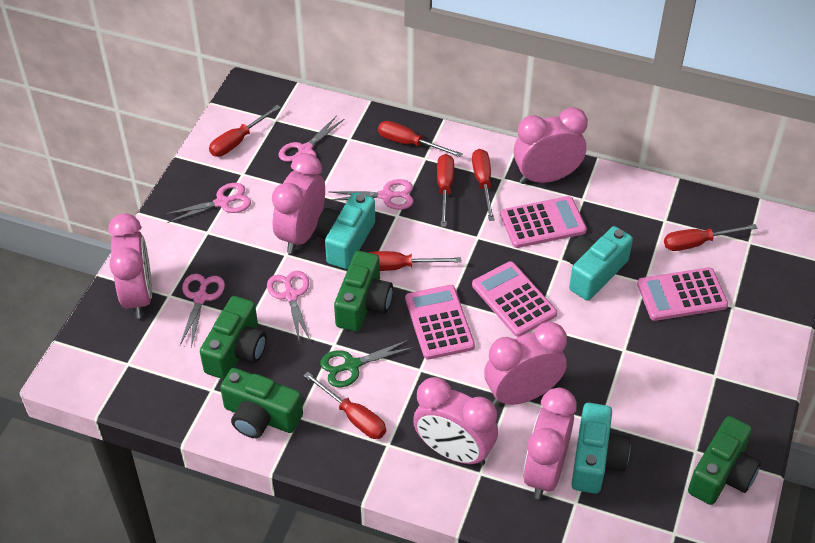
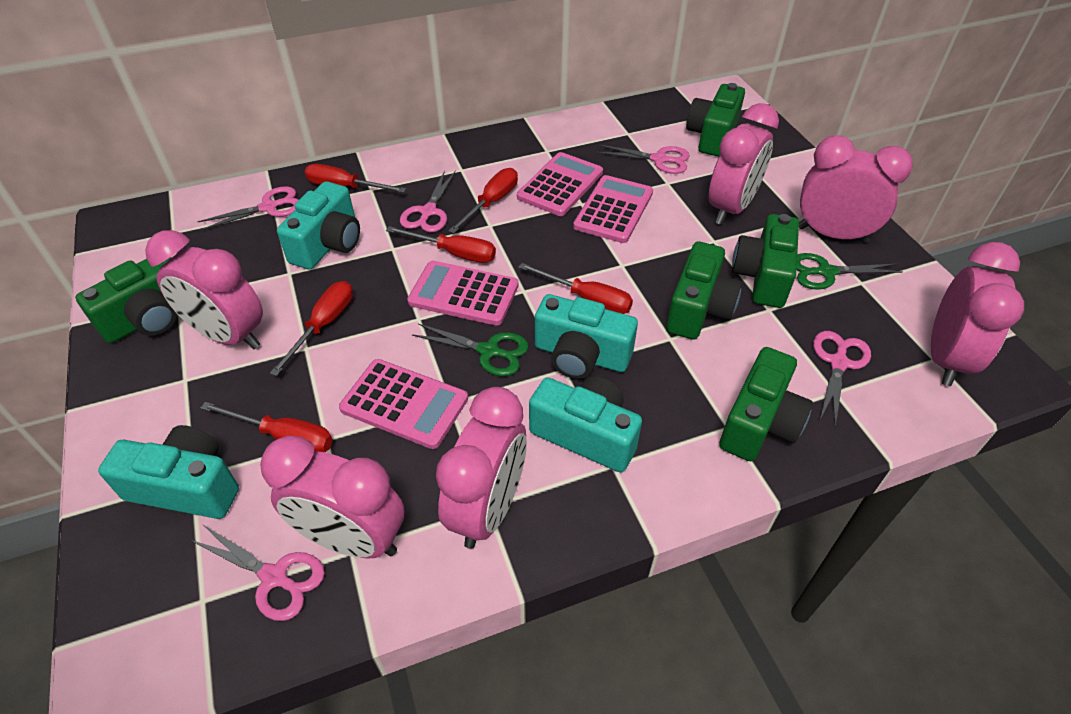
green camera: [200,296,266,379] [220,368,303,438] [334,251,393,332] [688,416,761,505] = 4 -> [75,257,177,343] [666,241,742,340] [686,83,745,157] [719,347,813,461] [732,214,799,308] = 5
green scissors: [320,340,414,387] = 1 -> [412,324,528,376] [796,253,903,290] = 2
red screwdriver: [209,105,281,157] [303,372,386,439] [368,251,461,271] [378,121,463,157] [437,154,454,227] [472,149,495,221] [664,224,757,251] = 7 -> [201,402,333,452] [270,281,353,376] [305,164,406,193] [386,226,496,263] [449,168,518,234] [519,263,633,314] = 6
turquoise camera: [316,192,375,269] [566,226,633,301] [572,403,631,494] = 3 -> [98,425,239,519] [277,181,360,269] [529,376,642,472] [535,294,638,379] = 4

